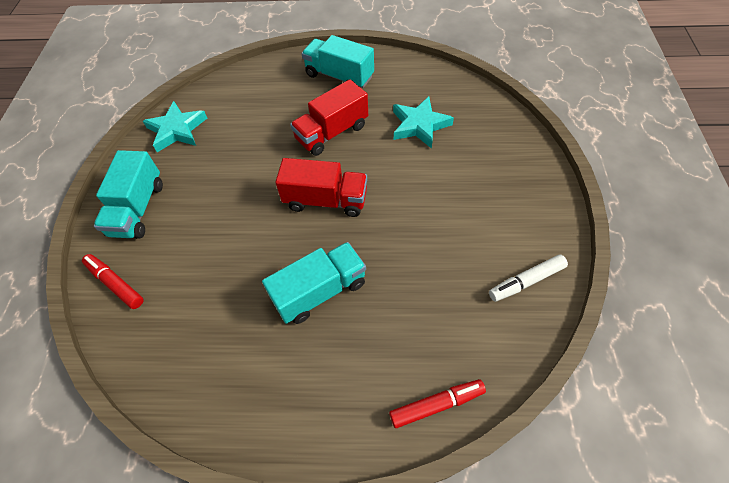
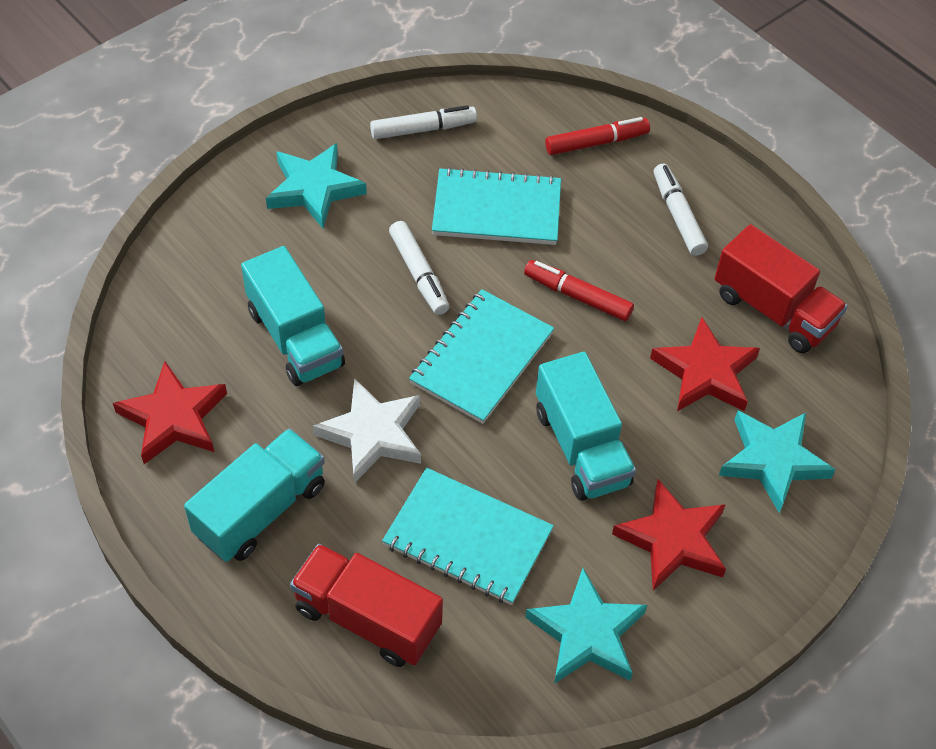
red star: none = 0 -> [113,362,227,464] [612,479,726,591] [650,317,760,411] = 3
turquoise notebook: none = 0 -> [382,468,554,605] [409,289,554,424] [432,167,561,245] = 3
turquoise star: [143,101,207,152] [393,96,454,149] = 2 -> [266,143,367,228] [525,568,647,684] [719,411,836,513] = 3
white marker: [489,255,568,302] = 1 -> [370,105,477,139] [389,221,449,315] [654,164,708,256] = 3
white star: none = 0 -> [313,378,421,483] = 1

